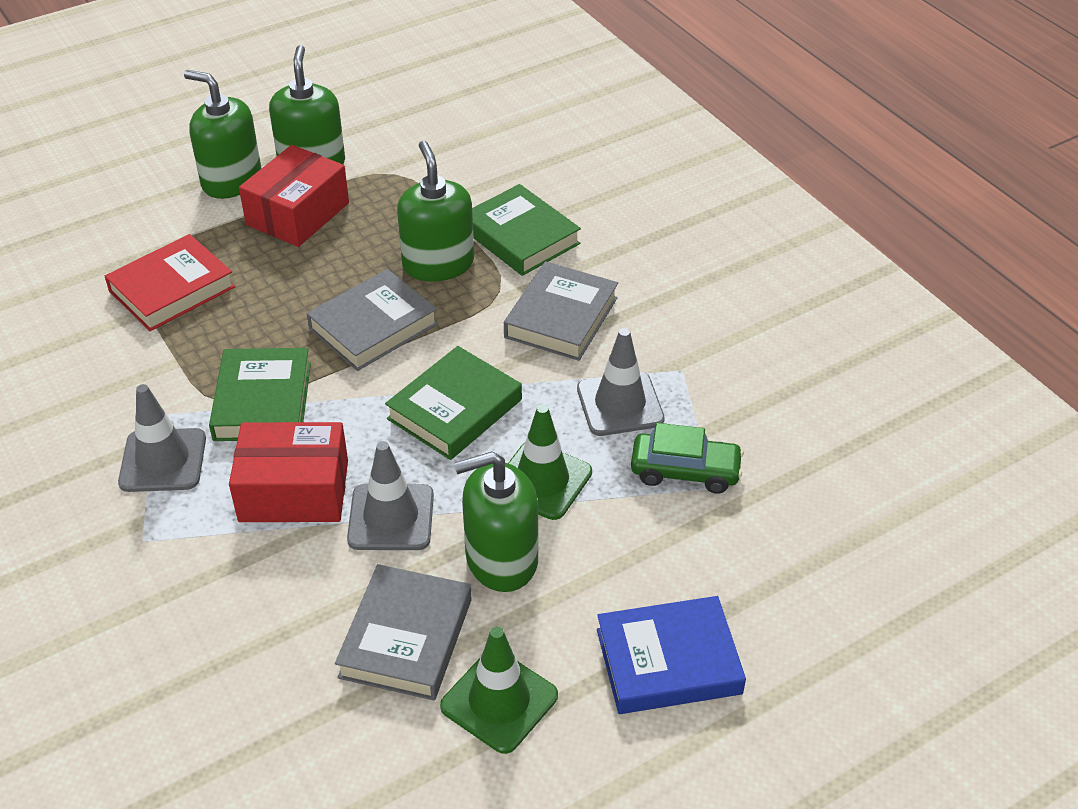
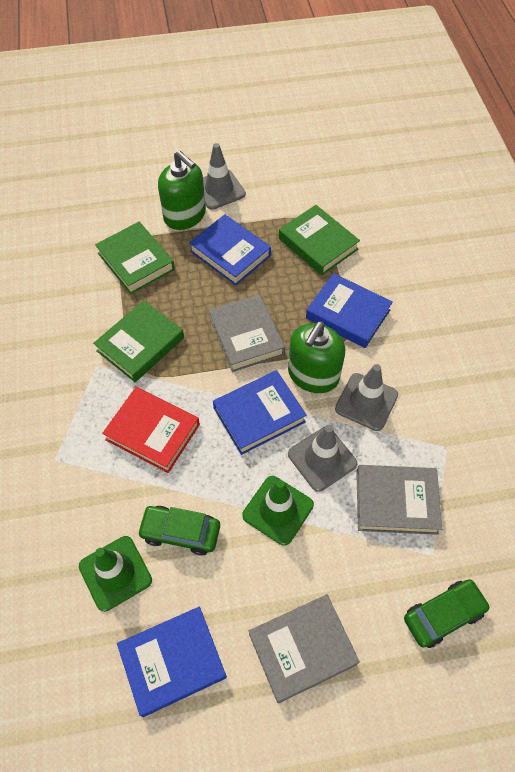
blue book: [597,596,746,714] = 1 -> [117,606,227,717] [189,214,271,286] [213,370,307,455] [306,273,393,348] = 4
green car: [631,423,744,494] = 1 -> [137,506,220,556] [404,579,490,648] = 2
green soap dispenser: [184,70,261,199] [269,45,345,164] [397,141,474,281] [454,452,538,592] = 4 -> [158,151,206,230] [288,321,345,393] = 2
red box: [229,422,348,522] [239,145,349,247] = 2 -> none = 0

